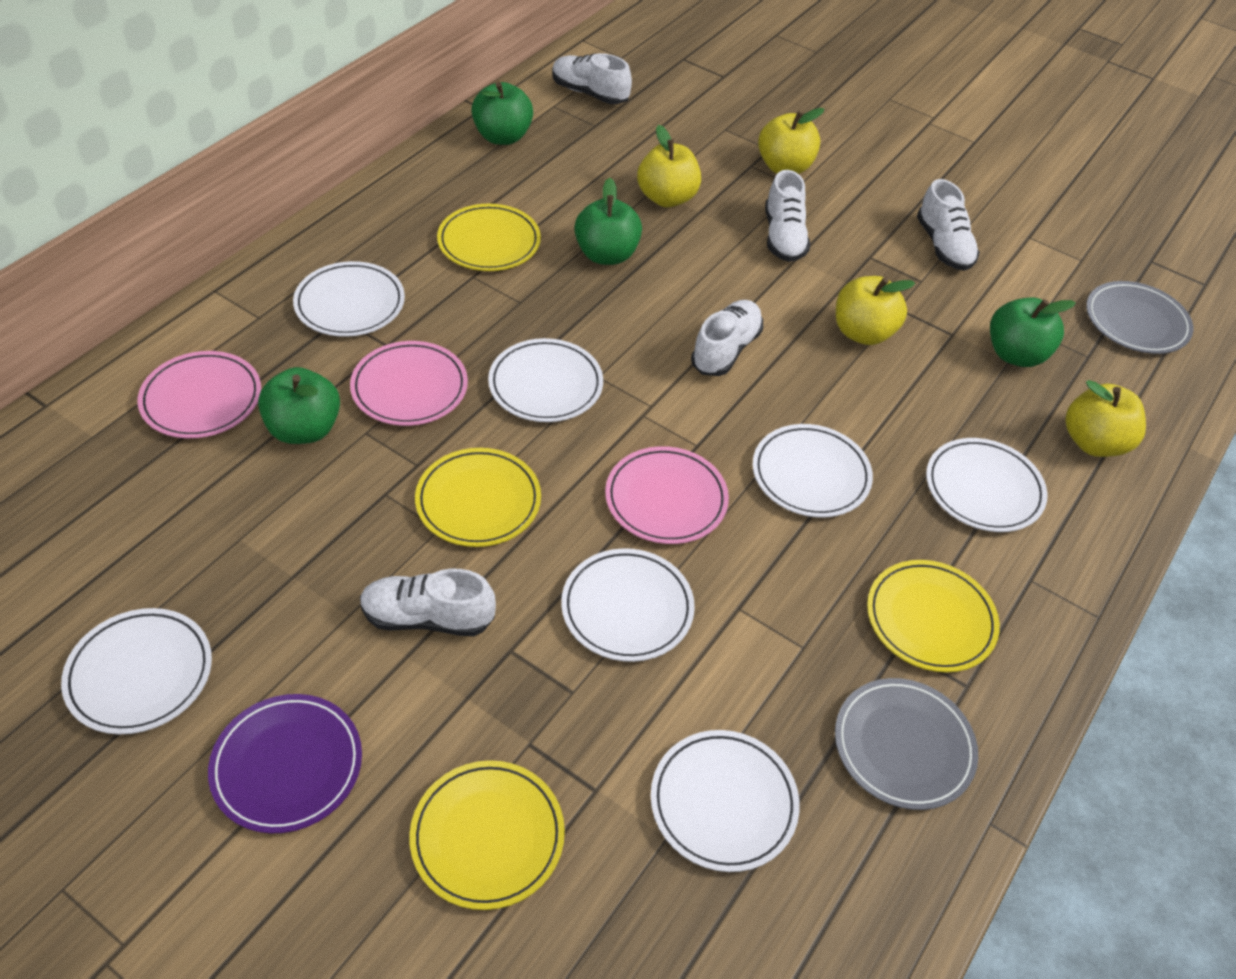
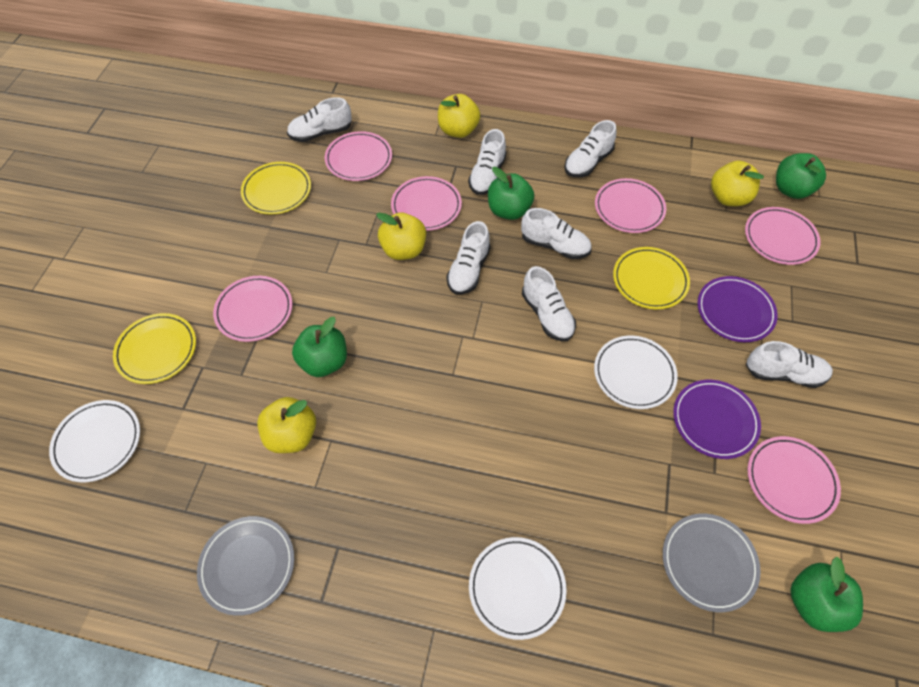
pink plate: [137,351,261,438] [350,341,468,426] [605,446,729,544] = 3 -> [213,276,292,342] [325,131,392,181] [391,176,462,231] [595,178,666,233] [745,207,821,265] [747,436,841,524] = 6
purple plate: [208,694,362,833] = 1 -> [673,380,761,459] [697,276,778,342] = 2
white plate: [61,608,212,735] [293,261,405,337] [488,338,603,422] [561,548,695,662] [651,730,800,872] [753,424,873,517] [926,438,1048,532] = 7 -> [49,400,140,482] [469,537,567,640] [594,335,678,409] = 3
white shoe: [360,569,496,636] [552,53,632,104] [691,300,763,376] [765,170,810,262] [917,179,980,271] = 5 -> [287,97,352,142] [447,221,491,295] [468,129,506,195] [521,208,591,259] [522,266,576,341] [564,120,616,177] [746,341,833,388] = 7
yellow plate: [409,760,565,910] [415,448,541,547] [437,204,541,271] [867,560,1000,672] = 4 -> [113,313,196,384] [241,162,311,215] [613,247,690,309] = 3

